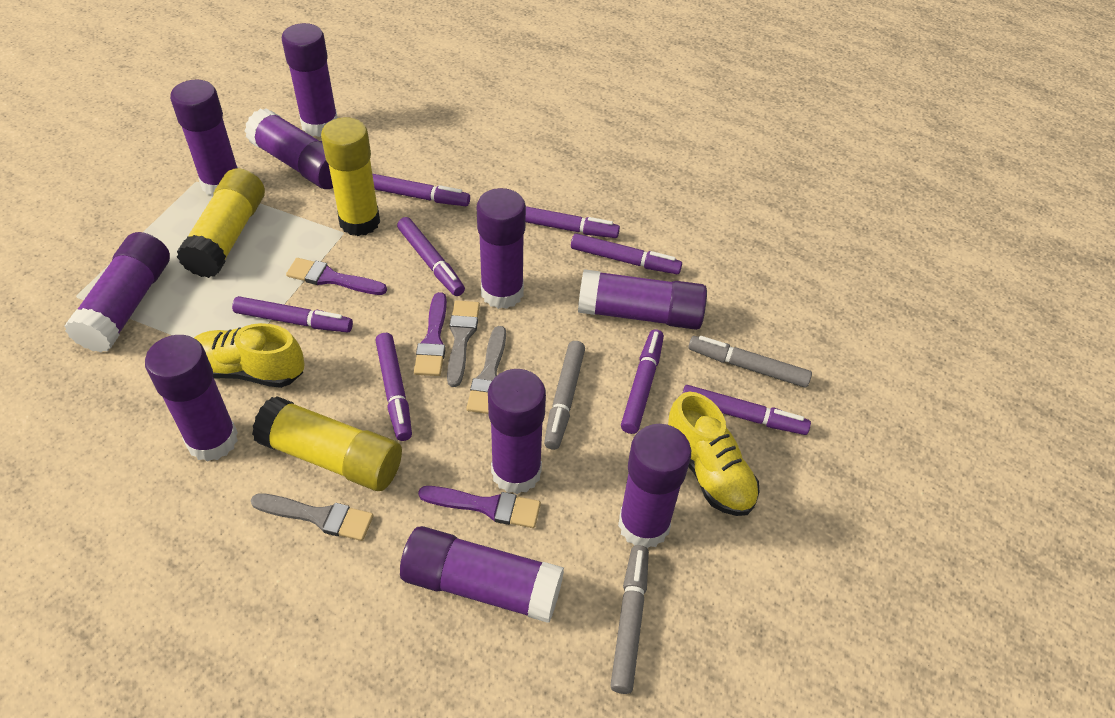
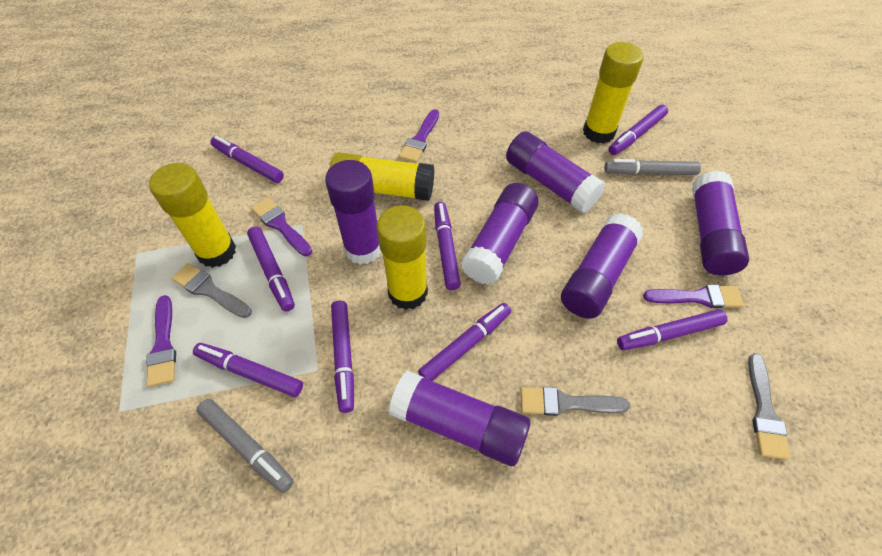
grey marker: [544,341,585,450] [610,545,649,694] [688,336,812,388] = 3 -> [197,399,294,493] [604,159,701,175] = 2
purple brush: [286,258,387,295] [414,292,447,376] [418,486,541,528] = 3 -> [146,295,176,387] [251,198,312,256] [399,109,439,163] [643,284,744,308] = 4
purple glue stick: [65,232,170,353] [145,335,238,462] [170,80,238,197] [245,108,333,189] [282,23,338,137] [400,526,564,623] [476,188,526,309] [488,369,546,494] [578,269,707,330] [618,424,691,548] = 10 -> [325,160,381,264] [389,371,530,466] [461,183,539,285] [506,131,605,213] [561,213,643,319] [692,170,749,275] = 6
yellow glue stick: [177,168,265,278] [252,396,402,491] [321,118,380,236] = 3 -> [149,163,236,268] [329,152,434,201] [376,205,428,310] [583,42,644,144] = 4
yellow shoe: [194,323,305,388] [668,392,760,516] = 2 -> none = 0

